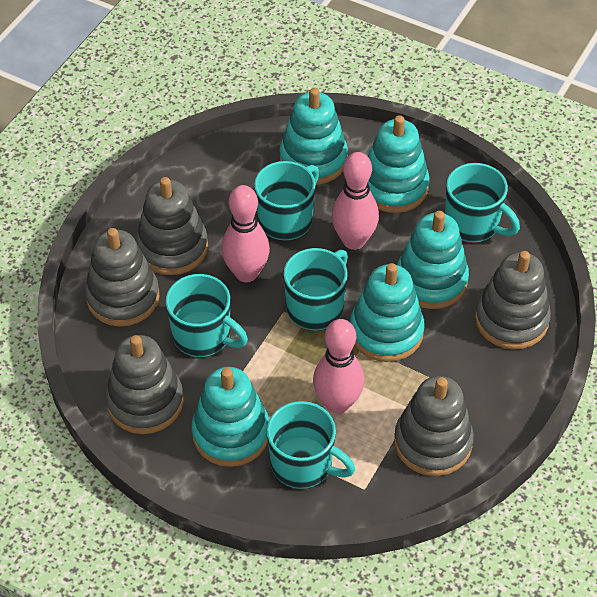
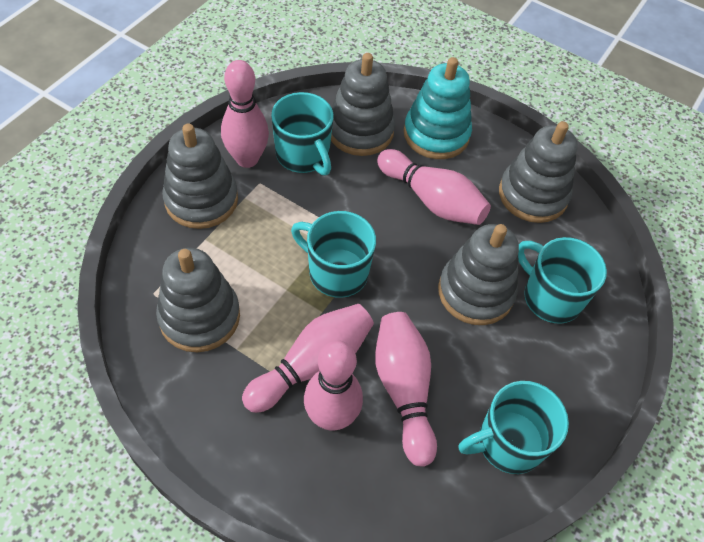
pink bowling pin: [221,185,270,282] [313,319,364,414] [332,152,379,250] = 3 -> [221,60,269,168] [242,304,374,413] [304,340,363,431] [375,312,437,467] [377,149,491,225] = 5
turquoise mug: [166,274,248,357] [254,161,319,240] [267,401,355,489] [284,248,348,330] [445,163,520,242] = 5 -> [271,92,334,176] [291,211,376,298] [458,381,569,474] [518,237,607,324] = 4
turquoise stacking toy: [191,367,269,467] [279,88,348,185] [350,263,425,362] [368,115,430,213] [397,211,469,309] = 5 -> [404,57,472,159] = 1

